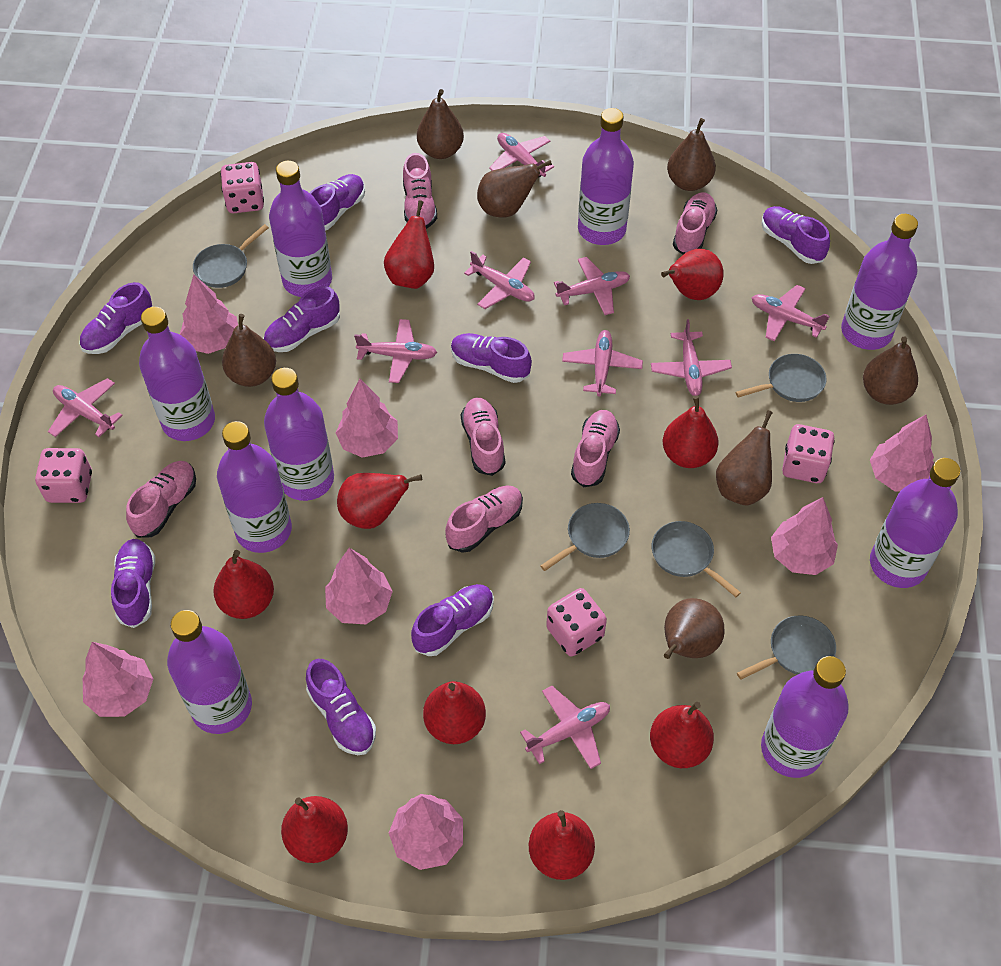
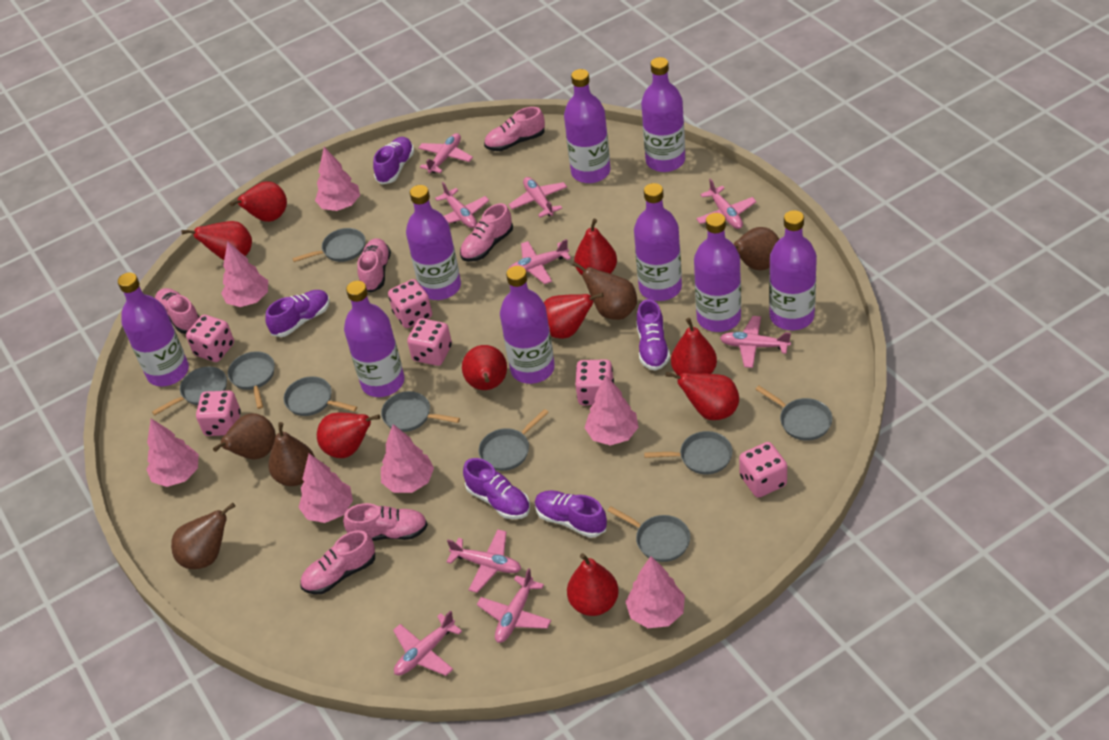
brown pear: [222,314,276,387] [417,89,464,159] [477,160,552,217] [664,598,725,659] [667,118,716,191] [716,410,773,506] [863,336,918,405] = 7 -> [171,503,235,569] [213,413,276,459] [268,422,315,486] [572,262,637,320] [734,227,779,270] = 5
grey pan: [193,224,269,288] [540,503,630,571] [652,521,741,597] [735,354,827,402] [737,615,836,680] = 5 -> [152,367,227,415] [228,351,275,409] [284,376,357,416] [292,228,366,262] [381,391,460,432] [479,409,549,471] [607,506,690,562] [644,431,733,475] [755,386,832,441] = 9
pink dice: [35,448,92,503] [221,162,264,213] [546,588,607,657] [782,424,835,483] = 4 -> [186,315,234,362] [196,391,241,436] [388,279,432,328] [407,318,452,366] [575,359,614,405] [739,442,787,498] = 6
purple shoe: [79,282,152,354] [111,539,155,628] [263,286,340,352] [306,659,376,755] [310,174,365,231] [411,584,494,656] [451,333,532,383] [761,206,830,264] = 8 -> [265,290,330,337] [373,137,414,184] [463,458,530,519] [535,490,607,538] [637,299,670,371] = 5

